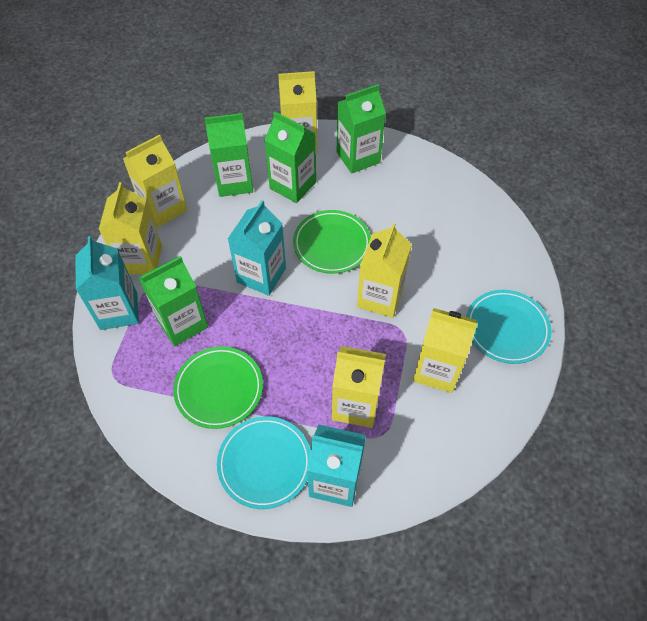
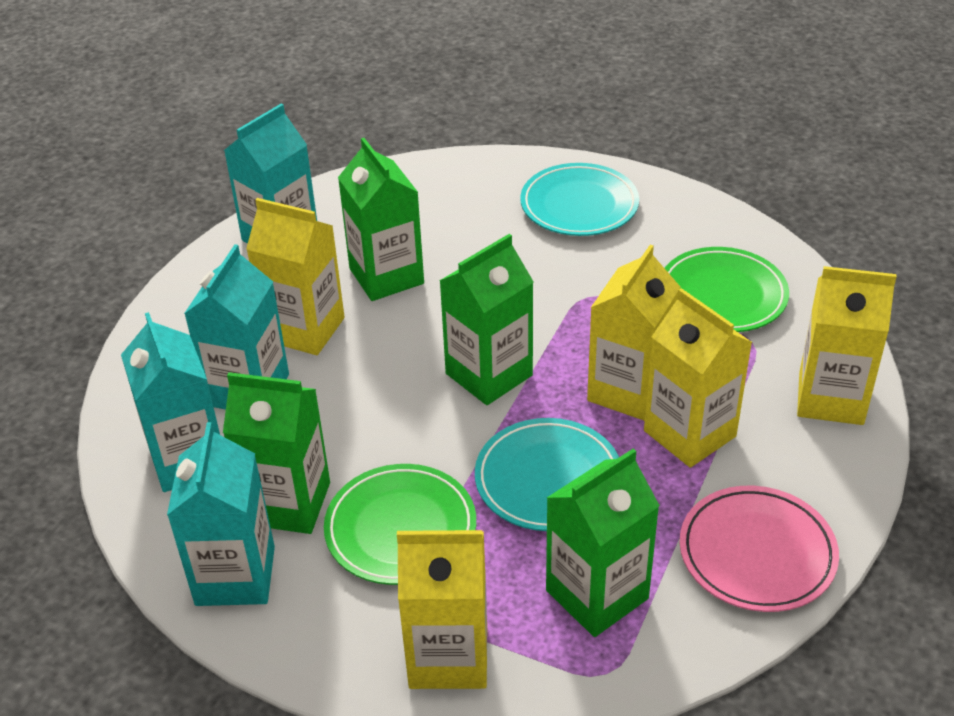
pink plate: none = 0 -> [680,486,839,612] = 1
turquoise carton: [76,236,139,330] [228,200,286,296] [307,425,366,507] = 3 -> [121,312,220,492] [167,422,275,606] [184,244,289,410] [224,103,317,244] = 4
yellow carton: [99,182,162,274] [123,134,188,227] [278,71,317,152] [332,346,386,428] [357,223,412,318] [413,308,478,393] = 6 -> [246,198,345,355] [397,530,487,689] [587,245,680,421] [644,288,752,468] [797,266,897,425] = 5

